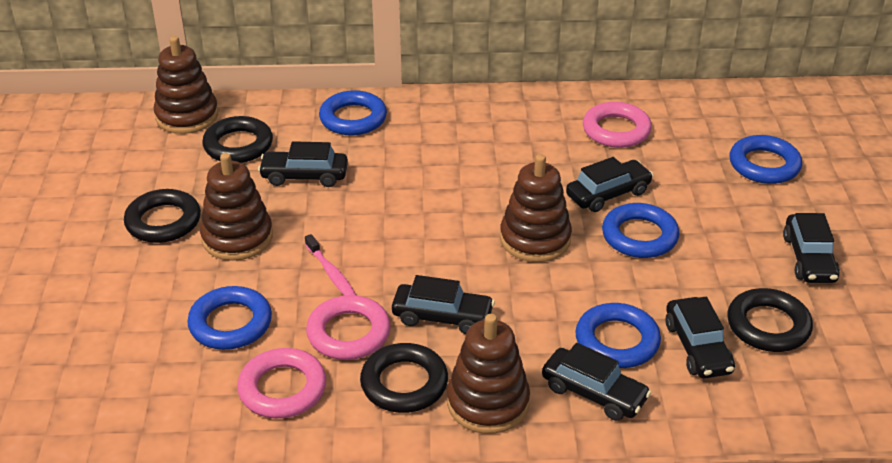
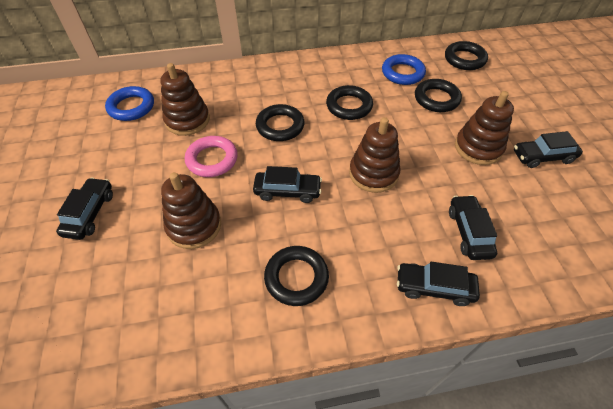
black car: [258,141,348,187] [392,275,495,334] [542,343,651,421] [566,157,653,212] [665,297,735,378] [783,213,840,283] = 6 -> [56,178,113,240] [253,166,322,203] [397,262,480,306] [449,195,497,260] [514,131,583,168] = 5
black ring: [124,189,201,243] [202,116,273,163] [360,343,448,413] [727,288,813,352] = 4 -> [256,104,305,141] [264,246,329,306] [326,85,373,120] [415,79,462,112] [445,41,488,70] = 5
blue ring: [187,286,272,350] [319,90,387,136] [575,303,661,368] [602,203,680,258] [730,135,802,184] = 5 -> [105,86,154,121] [382,54,426,85] = 2
pink ring: [237,348,326,418] [306,295,391,360] [583,102,652,148] = 3 -> [185,136,238,177] = 1
pink toothbrush: [305,234,357,296] = 1 -> none = 0

